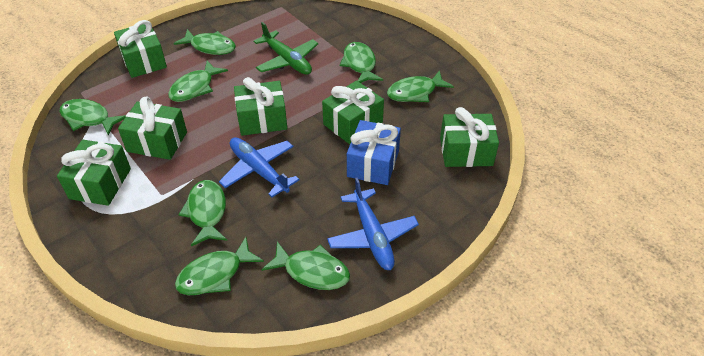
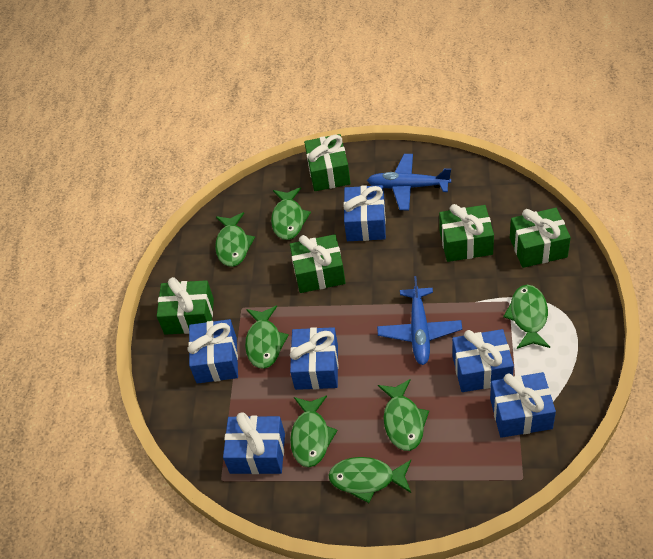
blue gift: [347,120,401,185] = 1 -> [187,319,238,384] [223,412,285,474] [290,327,339,390] [344,185,386,241] [452,329,514,392] [490,372,556,438] = 6
green fish: [60,99,126,136] [168,61,228,102] [173,29,236,55] [175,237,264,295] [178,180,227,246] [261,242,350,290] [340,42,383,83] [387,70,454,102] = 8 -> [215,212,255,267] [245,306,289,369] [271,187,311,240] [290,395,338,467] [328,457,411,503] [378,379,429,451] [503,285,550,349] = 7
green gift: [57,140,131,206] [114,20,167,78] [118,96,187,160] [234,77,287,136] [322,81,384,144] [440,107,499,167] = 6 -> [157,277,214,335] [290,234,346,293] [304,134,351,191] [439,204,494,262] [510,208,571,268] = 5
green plane: [254,22,318,75] = 1 -> none = 0

